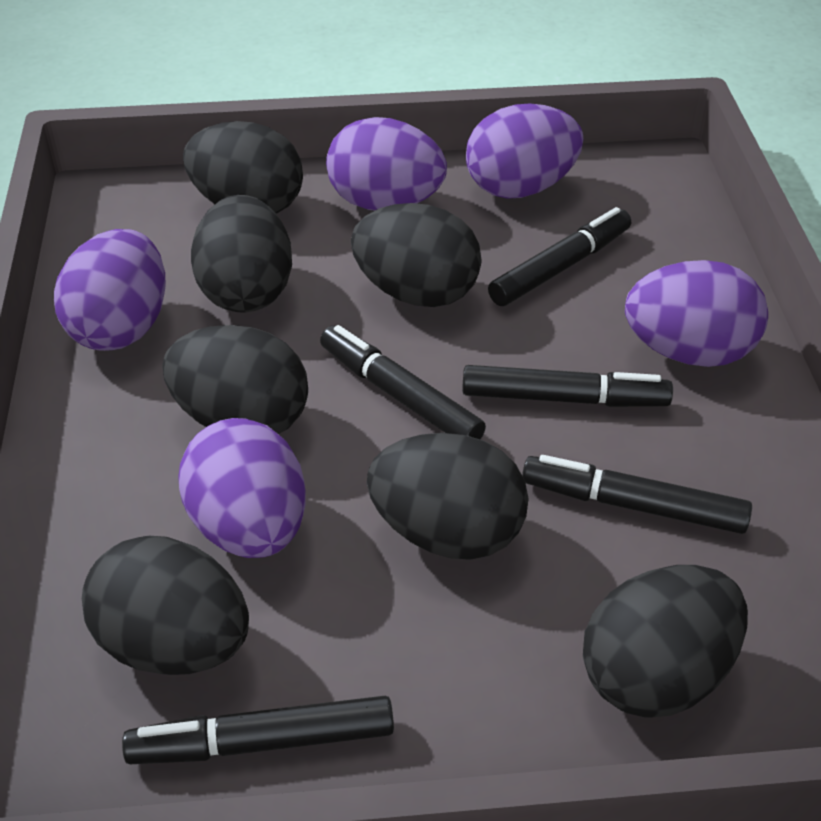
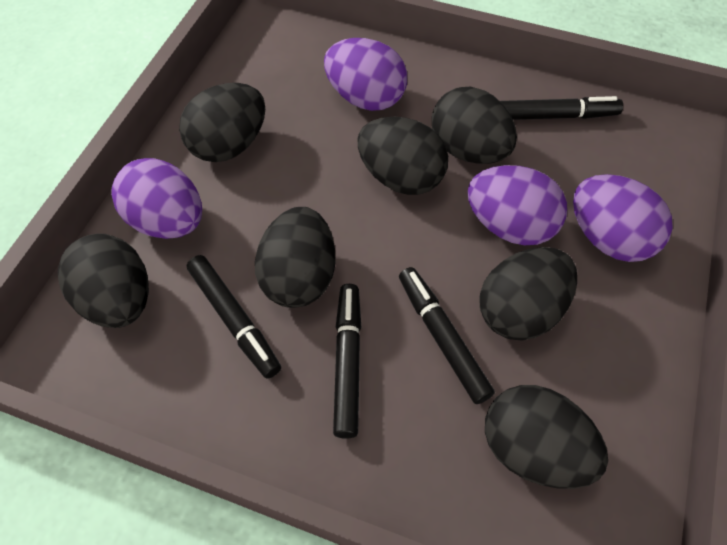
black marker: [122,696,394,764] [320,325,486,439] [462,365,673,407] [488,207,631,306] [522,455,752,534] = 5 -> [187,255,281,379] [333,284,361,439] [399,267,495,404] [500,96,623,120] = 4
purple egg: [54,229,165,351] [178,418,306,558] [326,117,447,210] [466,103,583,199] [625,260,768,367] = 5 -> [111,158,202,239] [324,38,407,111] [467,165,567,245] [573,174,673,262] = 4

